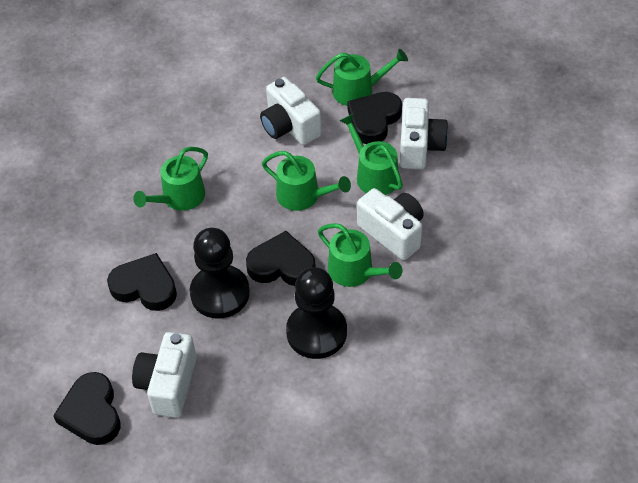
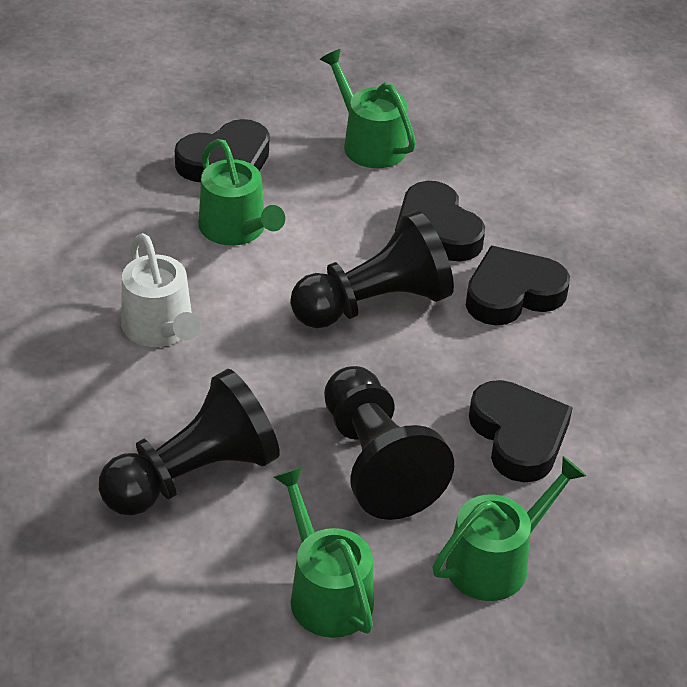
black pawn: [190,228,250,319] [286,267,347,359] = 2 -> [99,369,280,516] [290,211,454,328] [324,366,454,520] = 3
green watering can: [133,147,208,211] [262,151,351,211] [316,49,408,106] [318,223,402,287] [340,114,403,195] = 5 -> [198,139,285,246] [274,467,374,638] [320,49,416,168] [432,456,586,601] = 4
white camera: [132,332,197,418] [260,77,322,145] [357,188,424,260] [400,98,448,169] = 4 -> none = 0
white watering can: none = 0 -> [121,233,200,347] = 1

